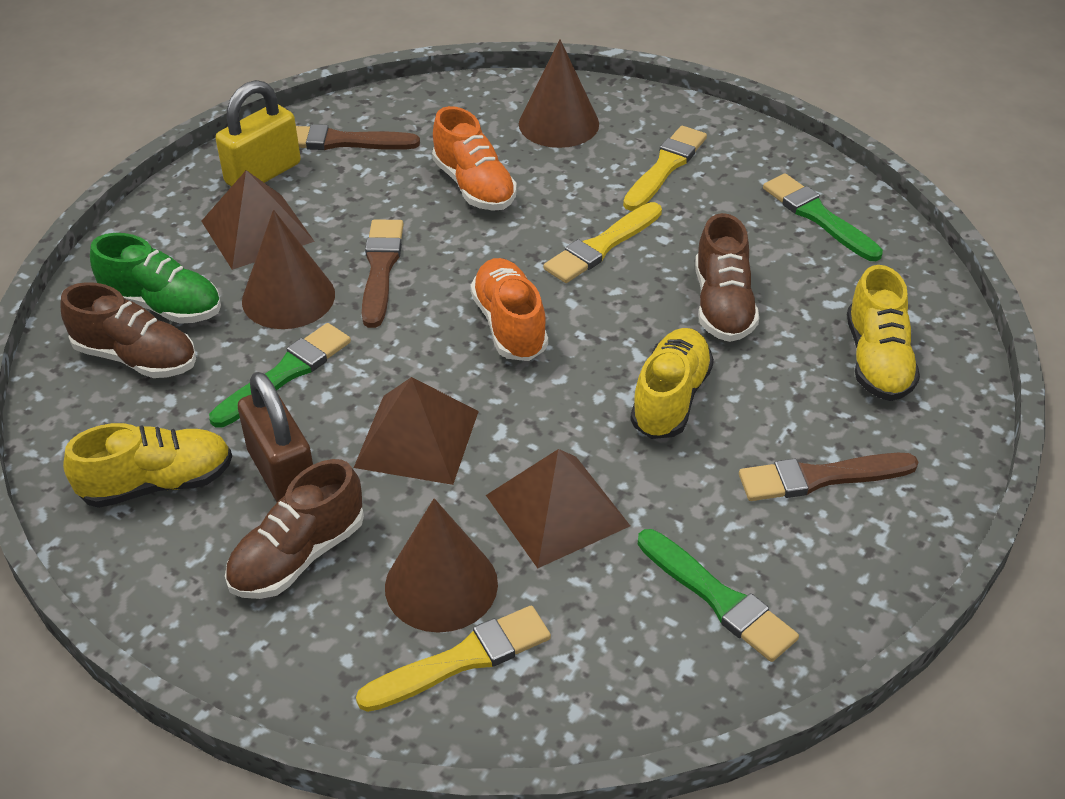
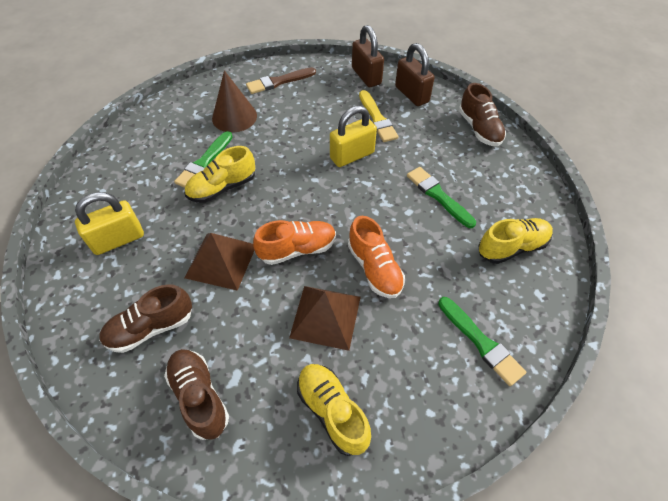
brown brush: [296,124,420,150] [362,219,404,328] [739,453,918,501] = 3 -> [246,67,316,94] = 1
brown cone: [242,210,335,329] [385,498,498,633] [519,39,599,148] = 3 -> [212,70,257,133] = 1
brown padlock: [238,372,313,502] = 1 -> [352,25,384,87] [395,43,435,106] = 2
brown pyramid: [201,170,315,270] [354,377,479,485] [486,449,630,568] = 3 -> [185,233,255,291] [289,286,361,351] = 2
green shoe: [90,233,221,324] = 1 -> none = 0
yellow brush: [356,606,551,712] [544,202,662,283] [623,126,707,211] = 3 -> [359,90,399,142] = 1
yellow padlock: [216,80,301,187] = 1 -> [75,192,144,255] [330,106,377,167] = 2

